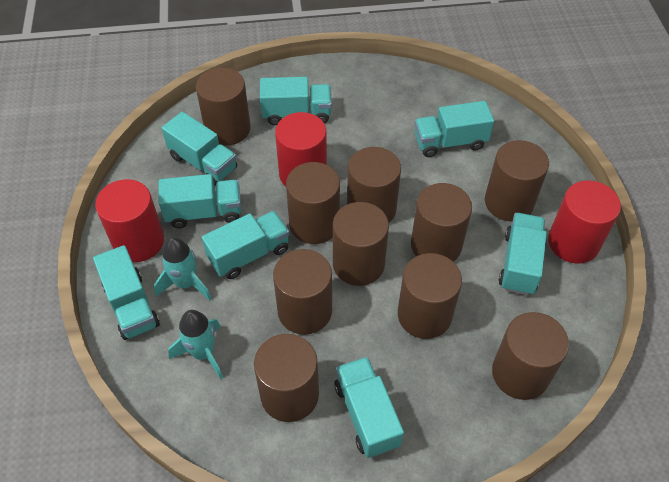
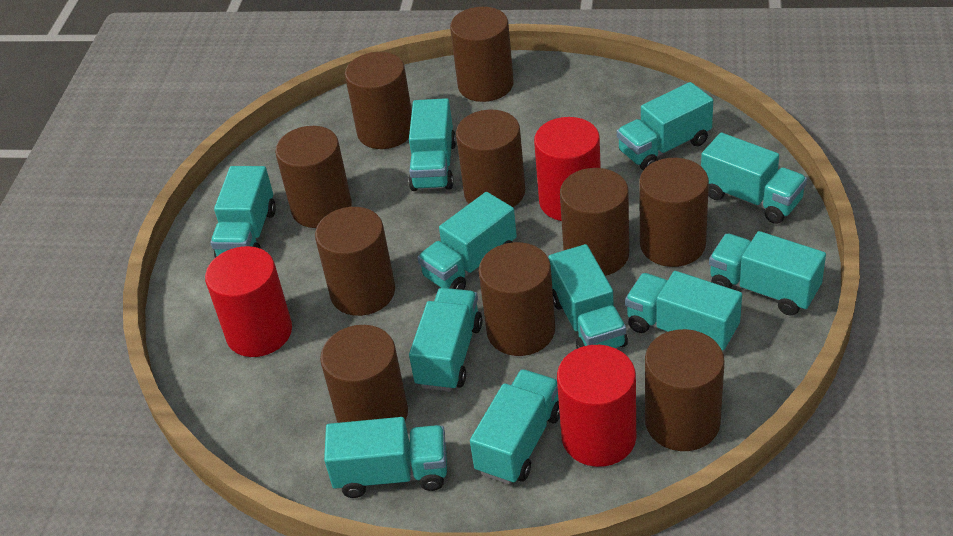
turquoise rocket: [154,237,211,301] [168,310,223,379] = 2 -> none = 0
turquoise truck: [93,245,160,340] [159,174,241,228] [162,112,237,186] [202,211,290,279] [260,77,332,125] [334,357,404,458] [415,101,494,157] [499,213,547,295] = 8 -> [210,166,276,258] [324,417,447,498] [409,98,456,191] [409,288,483,392] [417,192,517,290] [470,369,560,485] [548,244,628,349] [617,82,713,171] [625,271,742,351] [701,133,807,224] [709,231,826,316] = 11

